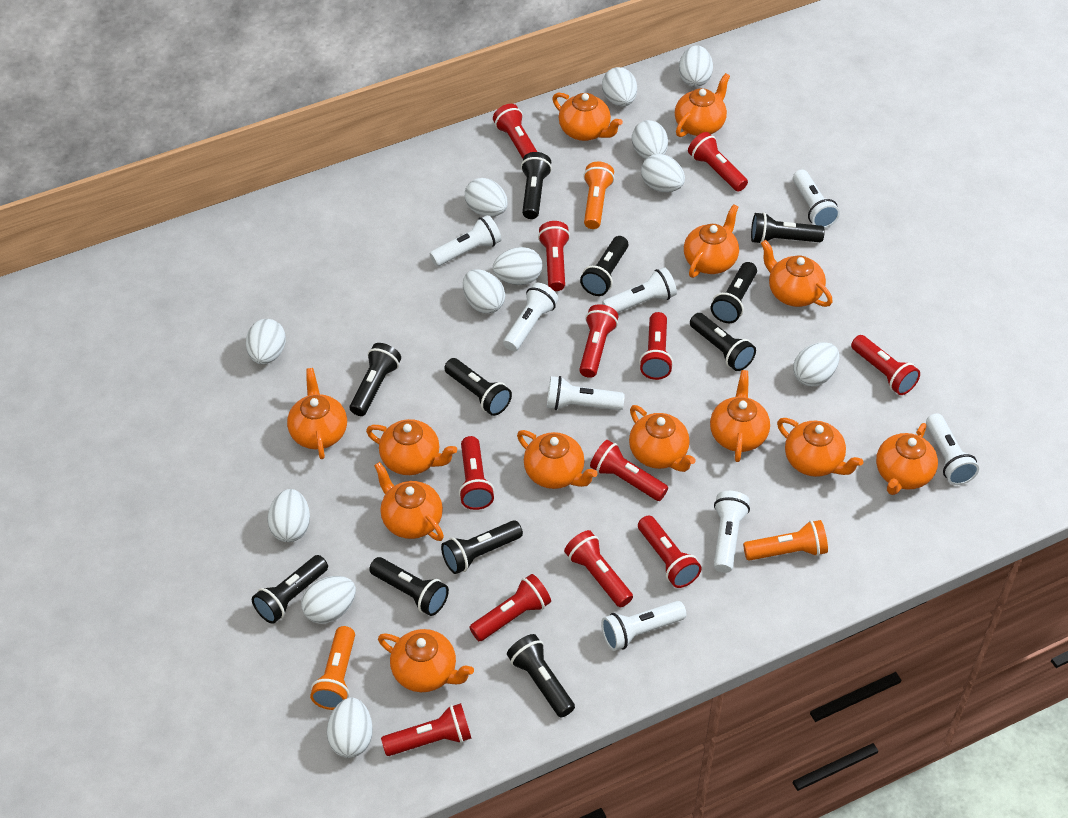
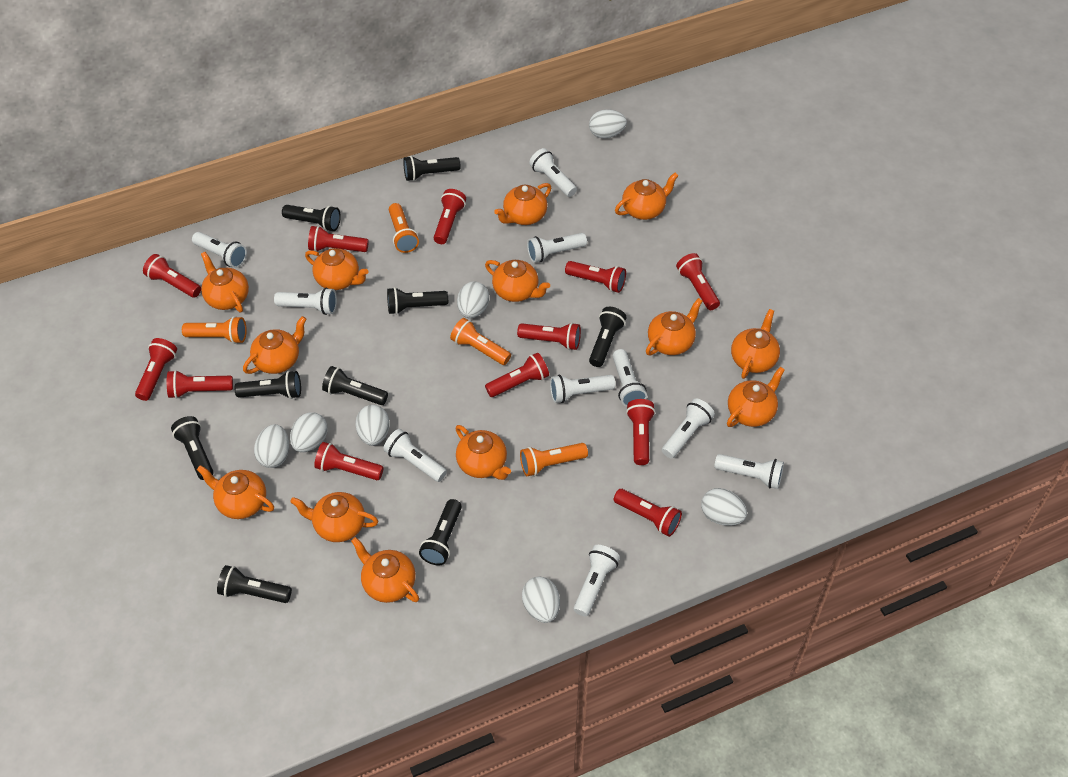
black flashlight: [252,555,328,624] [350,343,401,416] [369,557,449,616] [441,520,523,574] [444,358,512,416] [507,634,575,718] [521,152,552,219] [580,236,629,296] [690,313,756,371] [711,262,757,323] [751,212,825,244] = 11 -> [171,416,213,480] [217,565,292,603] [234,371,301,399] [282,205,341,231] [322,366,388,405] [387,287,448,315] [403,156,461,181] [419,499,462,565] [589,307,627,367] = 9
orange flashlight: [310,626,355,710] [583,162,615,229] [743,520,828,561] = 3 -> [182,316,247,344] [389,203,419,253] [450,318,511,365] [520,443,588,476] = 4
white egg: [246,319,286,364] [267,489,310,542] [301,576,356,624] [327,697,373,758] [463,269,505,314] [465,178,508,217] [493,247,543,285] [602,67,637,107] [632,120,668,159] [641,154,685,192] [679,45,713,87] [793,342,839,387] = 12 -> [254,424,289,468] [290,412,328,452] [355,405,390,446] [457,281,489,318] [522,576,560,623] [589,109,627,138] [701,488,747,526] = 7
white flashlight: [430,215,501,266] [503,283,558,351] [547,376,625,410] [601,601,686,651] [602,267,677,313] [714,491,750,573] [793,170,840,228] [926,413,979,485] = 8 -> [192,232,247,268] [274,288,337,315] [383,429,447,482] [527,233,587,263] [529,148,577,197] [550,375,616,403] [573,545,620,616] [613,349,647,407] [662,398,715,459] [714,454,784,489] = 10

